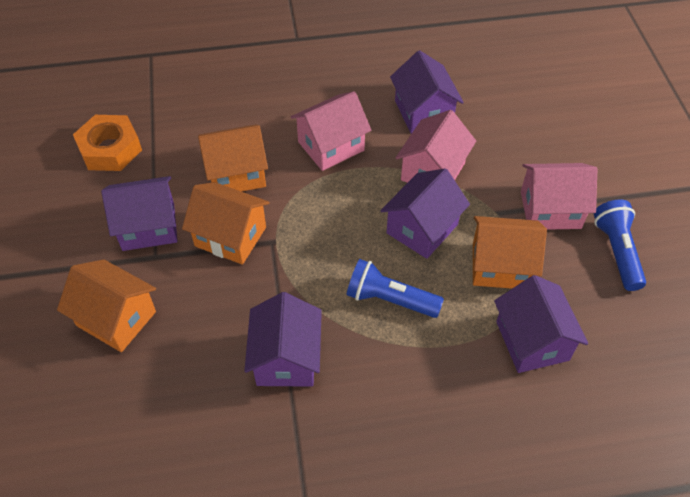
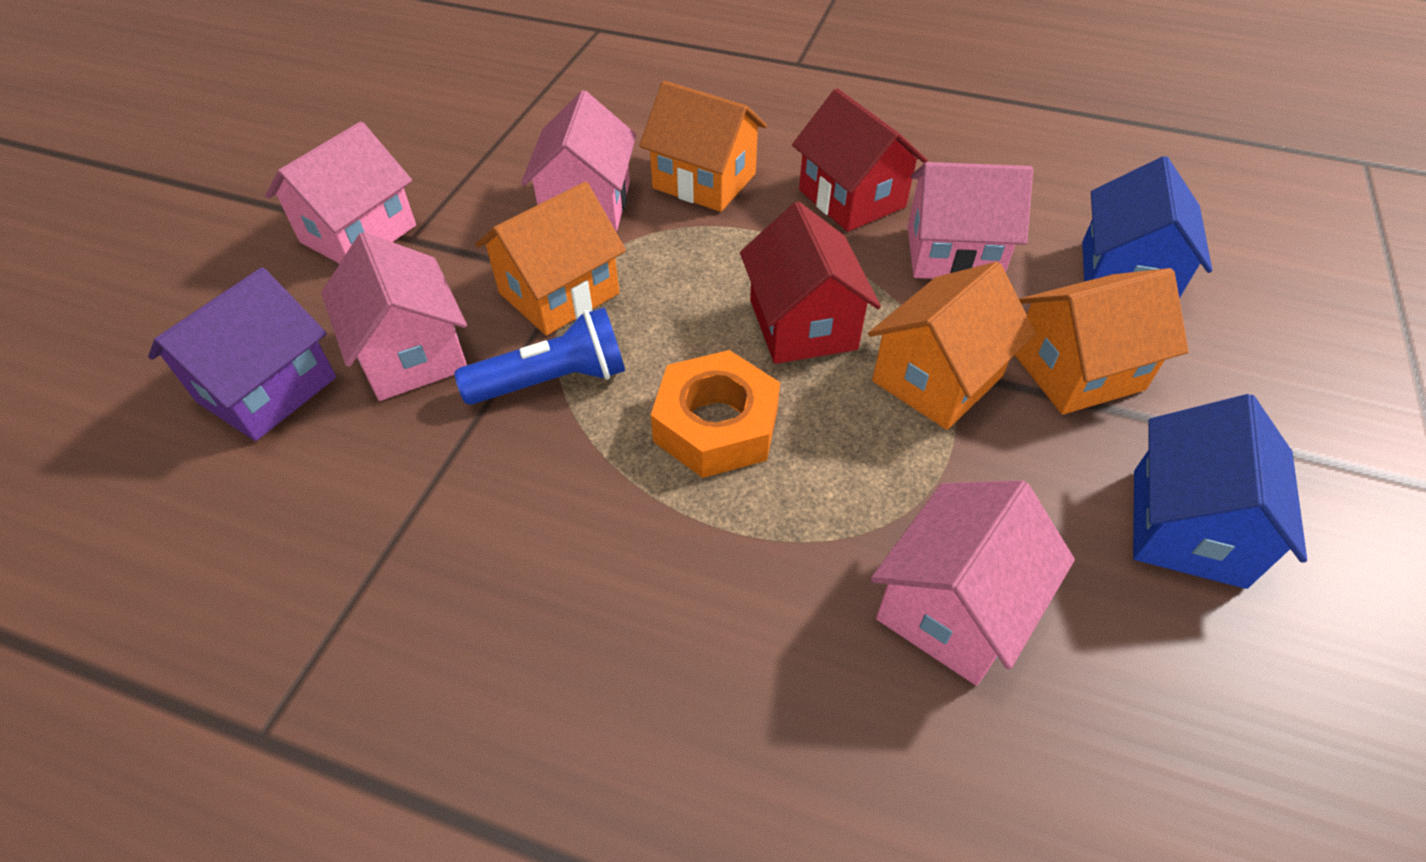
blue flashlight: [346,259,444,318] [594,200,646,291] = 2 -> [454,307,625,405] = 1
blue house: none = 0 -> [1082,156,1212,298] [1133,394,1307,589] = 2
pink house: [291,91,371,171] [396,110,476,183] [521,163,597,230] = 3 -> [265,122,416,264] [321,232,467,401] [521,90,636,231] [871,480,1075,686] [907,162,1033,279] = 5
purple house: [101,176,177,251] [244,292,322,387] [380,168,470,259] [390,50,464,134] [494,275,588,373] = 5 -> [148,267,336,441] = 1
red house: none = 0 -> [740,201,881,364] [792,88,928,232] = 2

